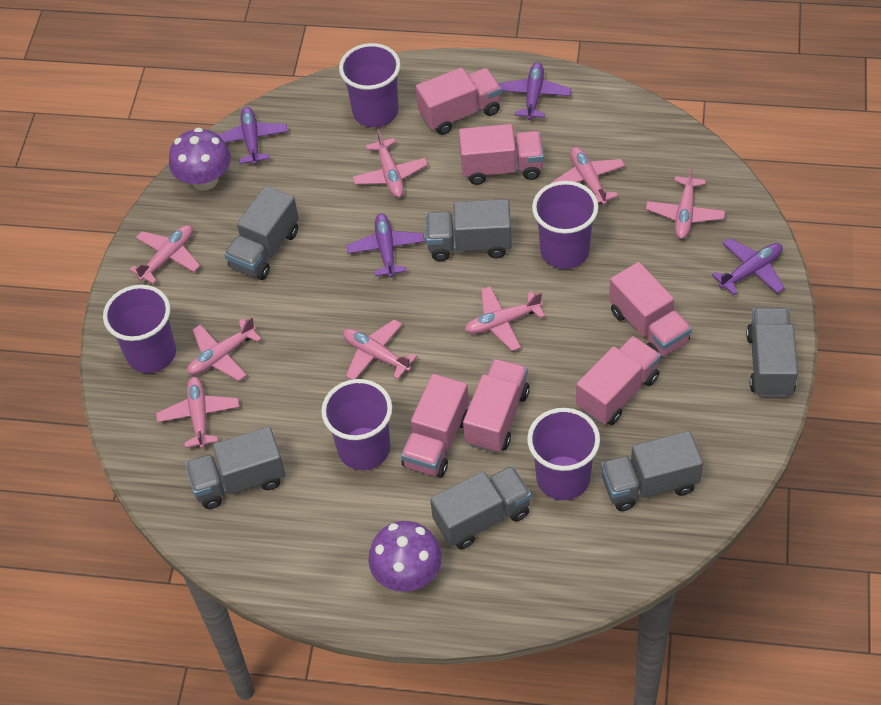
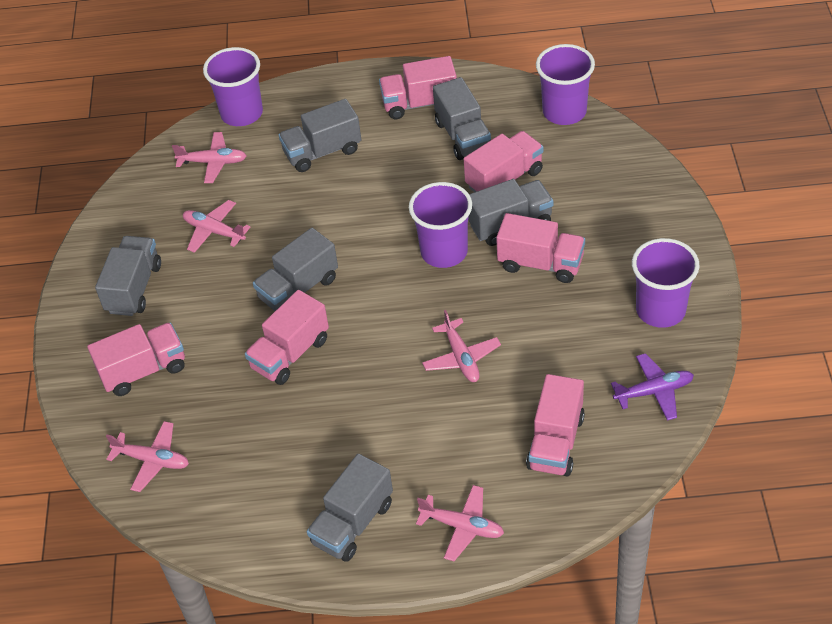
pink plane: [130,225,200,284] [156,377,239,449] [187,317,261,381] [343,319,417,380] [353,129,428,198] [465,286,545,351] [551,147,625,205] [646,165,725,239] = 8 -> [106,421,189,492] [172,132,246,183] [183,200,250,253] [416,485,504,561] [422,310,501,382] = 5
purple cup: [103,285,176,373] [321,379,392,470] [339,43,401,127] [527,408,600,500] [532,181,599,269] = 5 -> [203,47,263,126] [409,182,472,268] [536,44,595,125] [632,238,699,328] = 4
purple mushroom: [169,128,231,191] [368,521,442,592] = 2 -> none = 0
purple plane: [219,107,288,165] [346,213,425,278] [498,62,571,120] [712,238,785,295] = 4 -> [611,353,694,420] = 1

